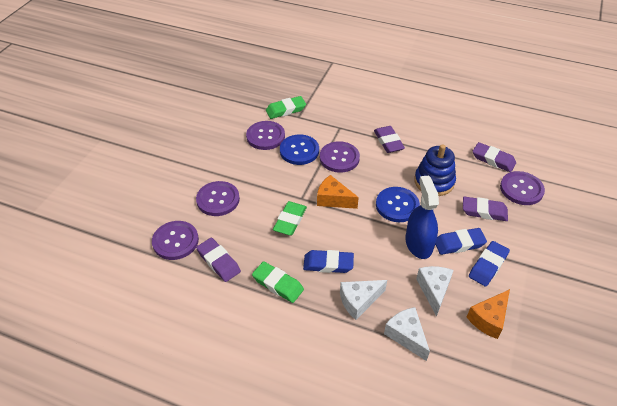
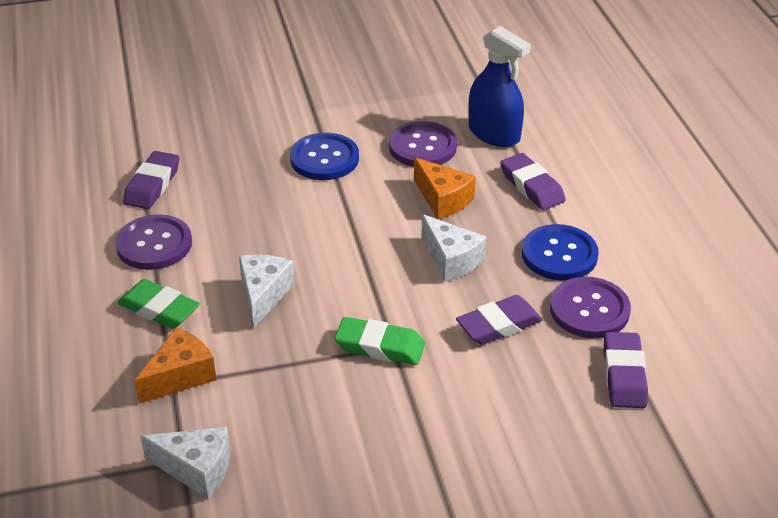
blue eraser: [303,250,354,273] [435,228,487,255] [469,241,510,287] = 3 -> none = 0
blue stacking toy: [414,144,456,196] = 1 -> none = 0
green eraser: [252,261,304,303] [266,96,306,119] [273,201,307,235] = 3 -> [117,279,200,329] [335,317,425,365] = 2
purple button: [152,221,199,260] [196,181,240,216] [246,121,285,150] [320,141,360,173] [500,171,545,205] = 5 -> [115,214,192,270] [389,121,457,167] [550,277,631,338] = 3

